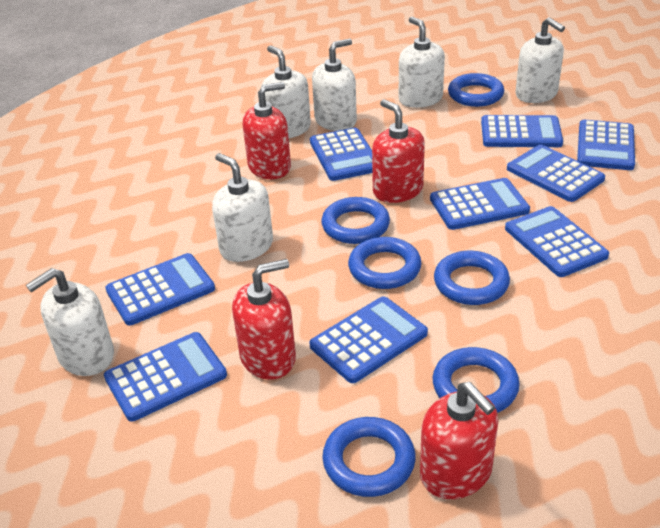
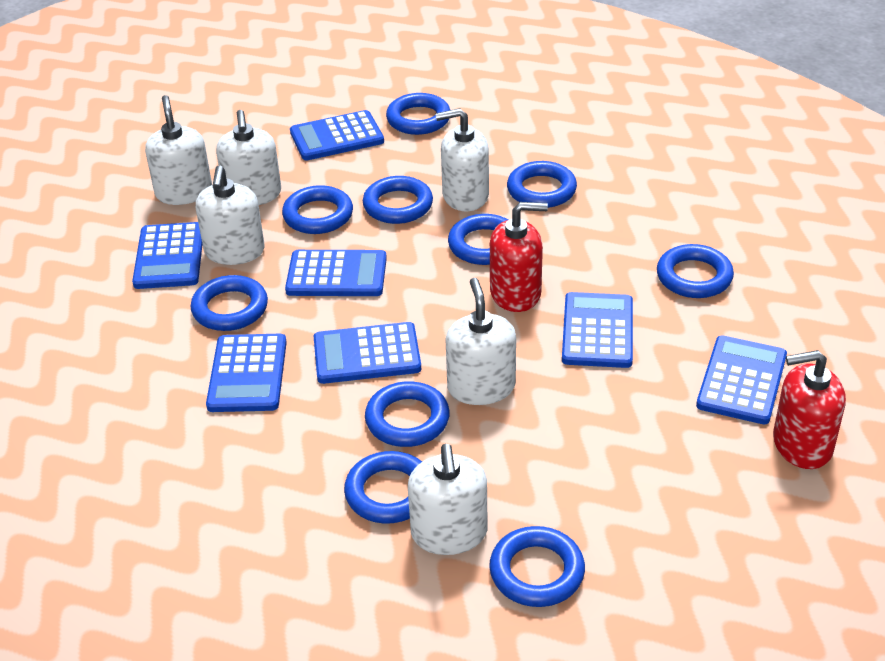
blue calculator: [104,332,227,422] [105,253,215,326] [309,296,428,383] [310,128,372,181] [430,178,530,230] [481,115,563,147] [505,206,609,277] [507,144,605,202] [577,120,635,170] = 9 -> [132,222,202,289] [206,334,287,412] [285,250,387,296] [290,110,384,161] [314,322,421,384] [562,292,633,368] [696,335,787,424] = 7
blue ring: [321,197,390,244] [322,417,416,497] [348,237,421,289] [433,347,520,413] [434,251,510,305] [448,73,504,107] = 6 -> [191,275,268,331] [282,185,353,234] [344,451,422,524] [363,176,433,224] [365,381,450,447] [386,93,450,135] [448,214,508,265] [489,526,585,607] [507,161,577,208] [657,244,734,298] = 10
red soap dispenser: [232,259,296,380] [243,82,291,179] [372,99,425,203] [420,382,498,499] = 4 -> [490,202,548,312] [773,350,846,469] = 2

